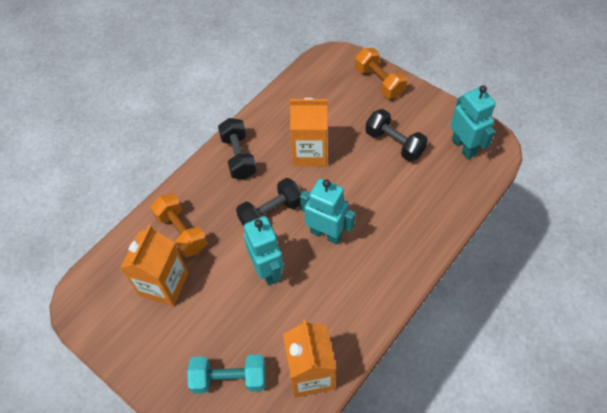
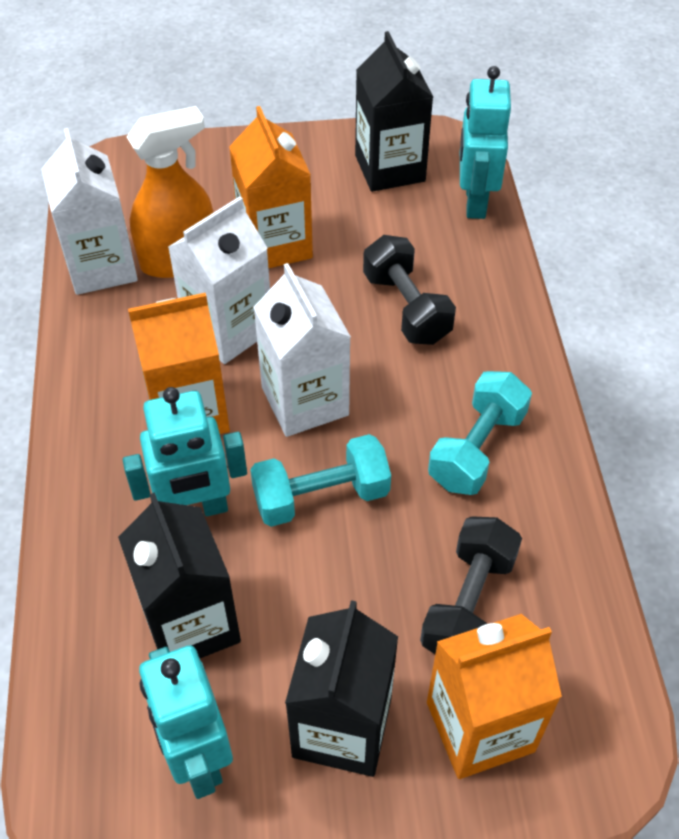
black carton: none = 0 -> [118,492,241,658] [285,600,398,777] [355,31,433,192] = 3
black dumbbell: [218,118,257,179] [236,178,302,226] [366,109,428,162] = 3 -> [363,235,456,345] [420,516,522,654] = 2
orange dumbbell: [151,194,207,257] [355,48,407,99] = 2 -> none = 0
orange spray bottle: none = 0 -> [127,106,214,278] = 1
turquoise dumbbell: [187,354,266,394] = 1 -> [250,434,391,527] [428,371,532,495] = 2
white carton: none = 0 -> [41,128,138,295] [168,196,270,364] [253,263,351,437] = 3

